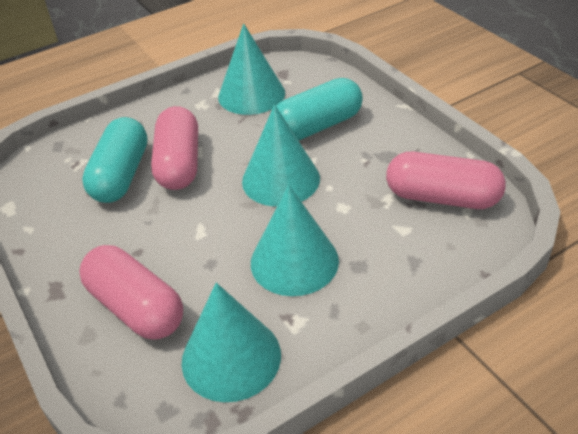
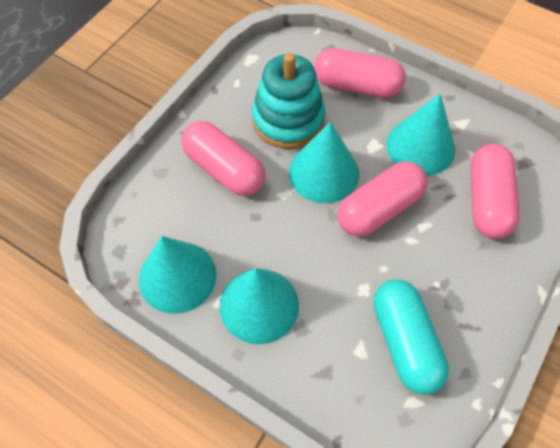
pink capsule: [79,245,183,340] [151,106,198,190] [386,152,506,209] = 3 -> [182,121,265,196] [314,48,406,98] [337,161,427,237] [471,144,520,239] = 4
turquoise capsule: [82,117,148,203] [276,78,363,141] = 2 -> [373,280,449,395] = 1
turquoise stacking toy: none = 0 -> [252,53,325,149] = 1

